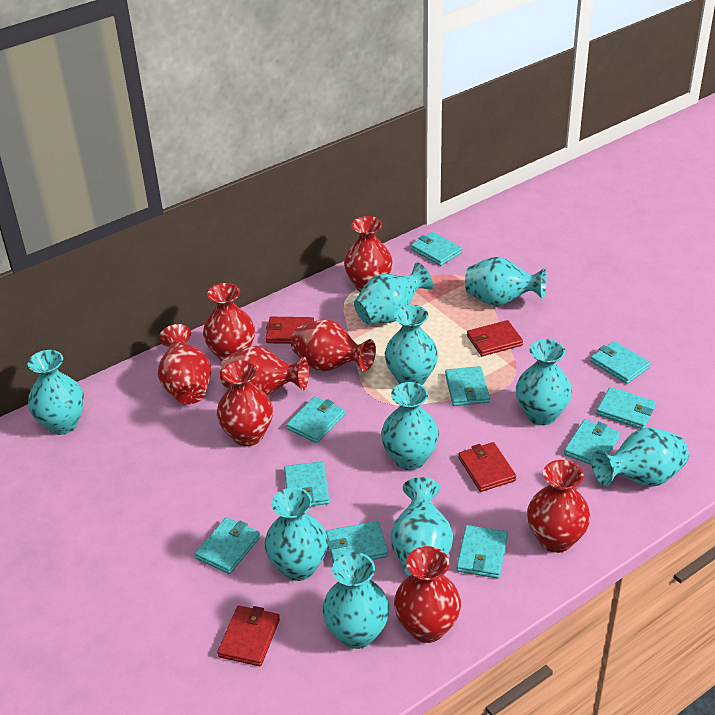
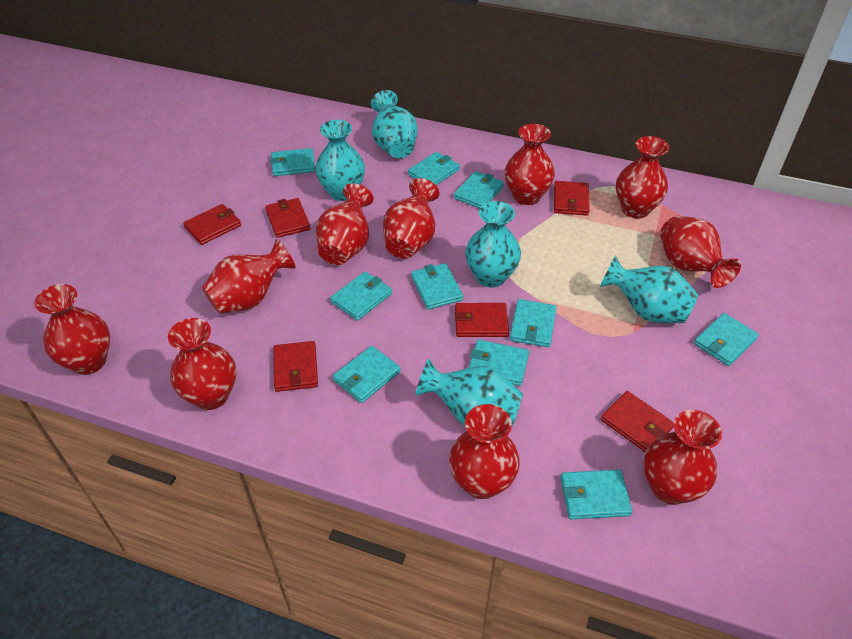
red vase: [158,324,211,405] [203,283,255,362] [217,360,273,446] [220,346,309,395] [291,320,376,372] [344,216,393,292] [394,546,461,643] [527,460,590,553] = 8 -> [34,284,110,375] [168,318,236,410] [202,239,296,314] [316,183,373,265] [383,178,439,259] [449,404,520,499] [505,124,555,205] [616,136,669,218] [643,410,722,505] [660,216,741,288] = 10
red wallet: [217,605,280,666] [266,317,314,344] [458,442,517,492] [467,320,523,356] = 4 -> [183,204,241,245] [265,198,311,238] [273,341,318,392] [454,303,509,337] [554,181,590,216] [601,391,674,452] = 6
turquoise vase: [28,350,84,435] [264,488,328,581] [322,552,389,649] [354,262,433,325] [381,382,439,470] [385,305,438,385] [390,477,453,576] [465,257,547,306] [516,339,572,425] [591,428,689,487] = 10 -> [315,120,365,201] [371,90,418,158] [415,358,523,428] [465,201,521,288] [600,255,699,323] = 5

